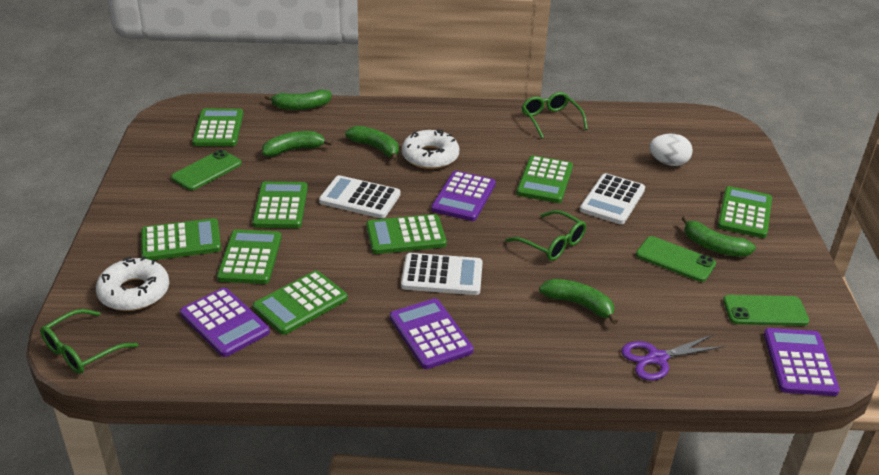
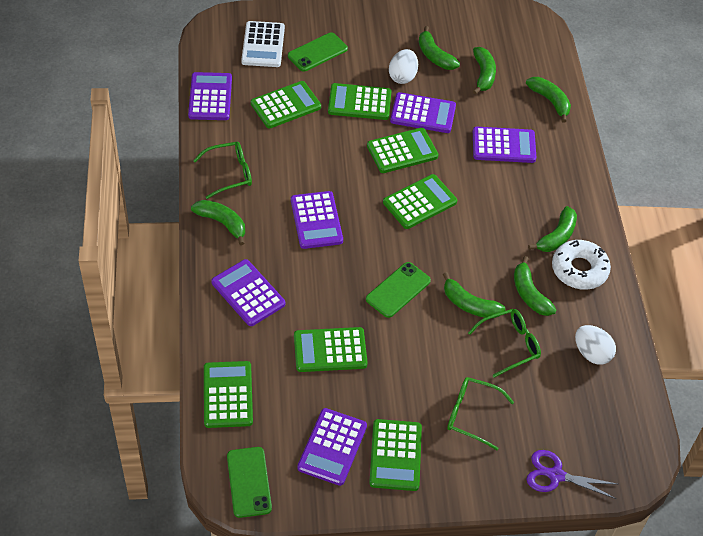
green banana: [262,131,333,157] [265,90,332,110] [345,126,399,161] [539,279,618,325] [681,216,756,257] = 5 -> [191,200,245,245] [419,26,460,70] [443,272,505,318] [473,47,496,95] [514,256,557,316] [526,77,571,123] [528,206,577,252] = 7
green calculator: [141,218,221,260] [192,108,243,146] [217,229,282,284] [252,181,308,228] [253,271,348,335] [366,214,447,254] [517,155,573,203] [718,186,772,238] = 8 -> [204,361,253,428] [251,81,321,128] [294,327,368,372] [328,83,391,120] [367,128,439,173] [369,419,422,491] [383,174,457,229] = 7
purple calculator: [180,288,270,357] [390,298,474,369] [431,171,496,221] [764,328,840,396] = 4 -> [188,72,232,120] [211,259,285,326] [291,191,343,249] [297,408,367,486] [390,92,456,133] [473,127,536,163] = 6
white calculator: [319,175,400,218] [401,253,483,295] [580,173,645,224] = 3 -> [241,21,285,67] = 1
white donut: [96,256,169,311] [402,129,459,169] = 2 -> [552,240,611,290] = 1
white egg: [649,134,693,166] = 1 -> [389,49,418,84] [575,325,616,365] = 2

